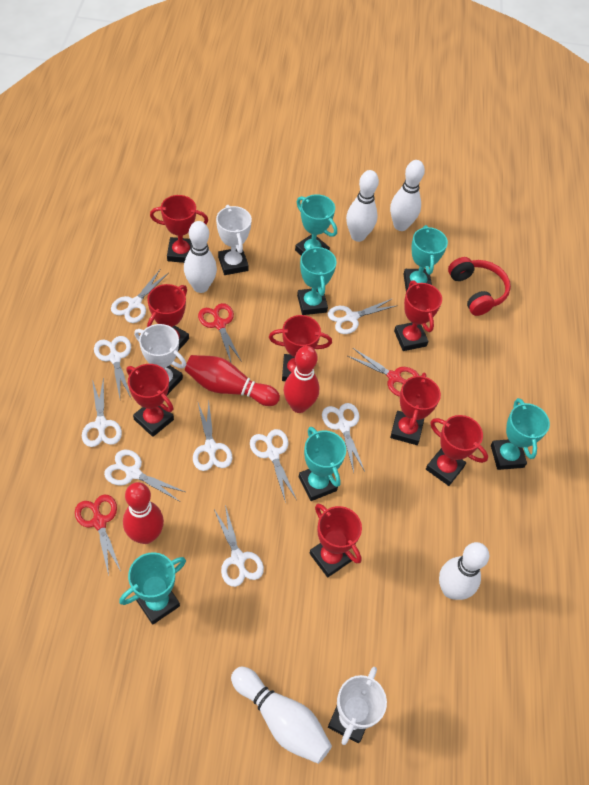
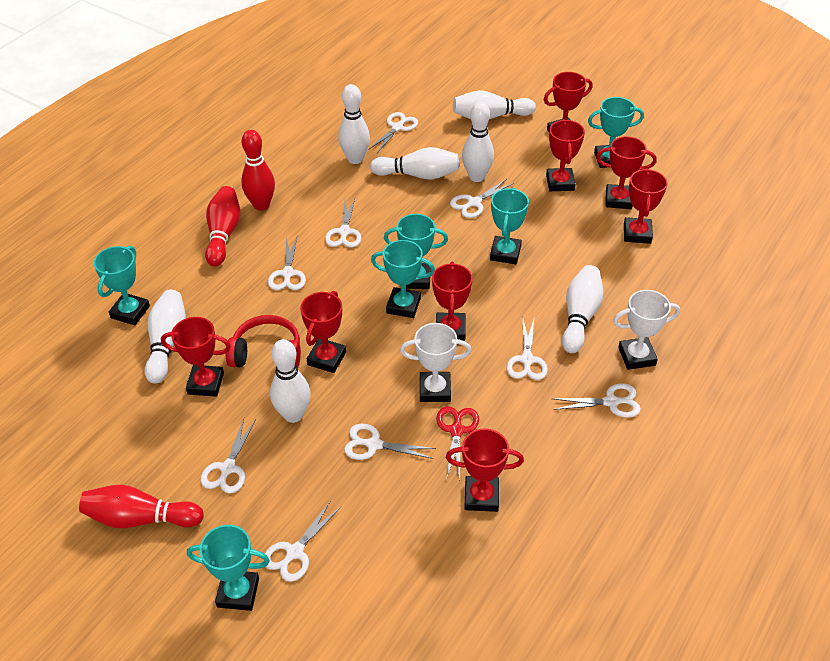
red scissors: [75,495,121,576] [198,303,242,362] [348,348,419,397] = 3 -> [436,406,479,481] = 1
white bowling pin: [184,221,217,293] [231,667,332,764] [346,170,379,242] [390,160,425,231] [439,542,489,600] = 5 -> [145,290,186,384] [270,339,311,423] [338,84,370,164] [370,147,459,179] [453,90,536,119] [462,102,494,182] [562,265,603,353] = 7
white trophy: [134,324,186,395] [216,205,252,275] [328,667,387,745] = 3 -> [400,323,471,402] [613,290,680,370] = 2

